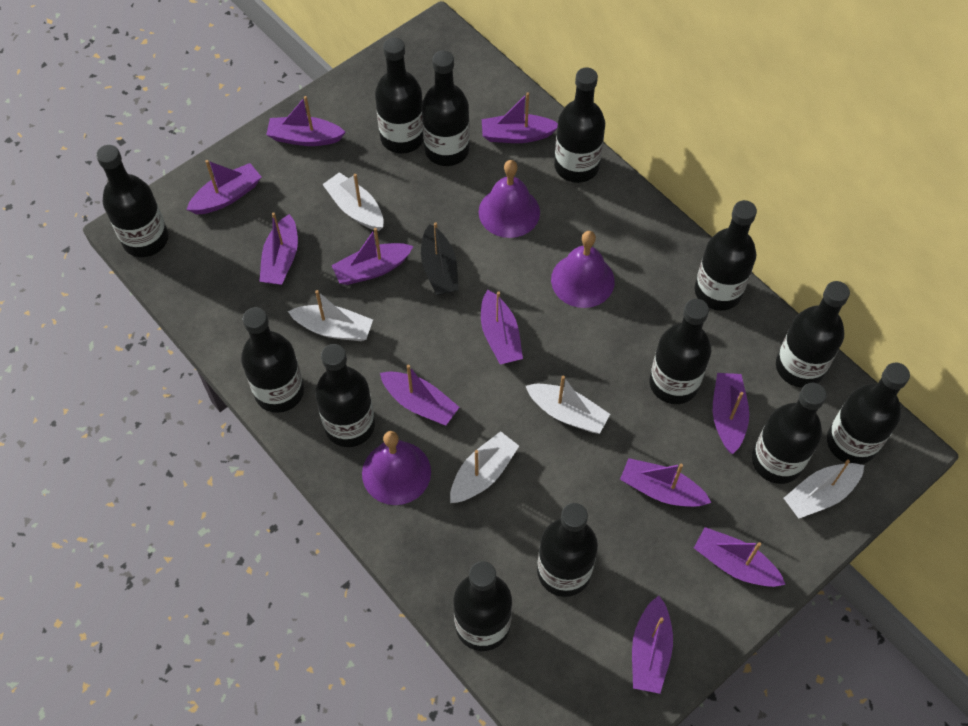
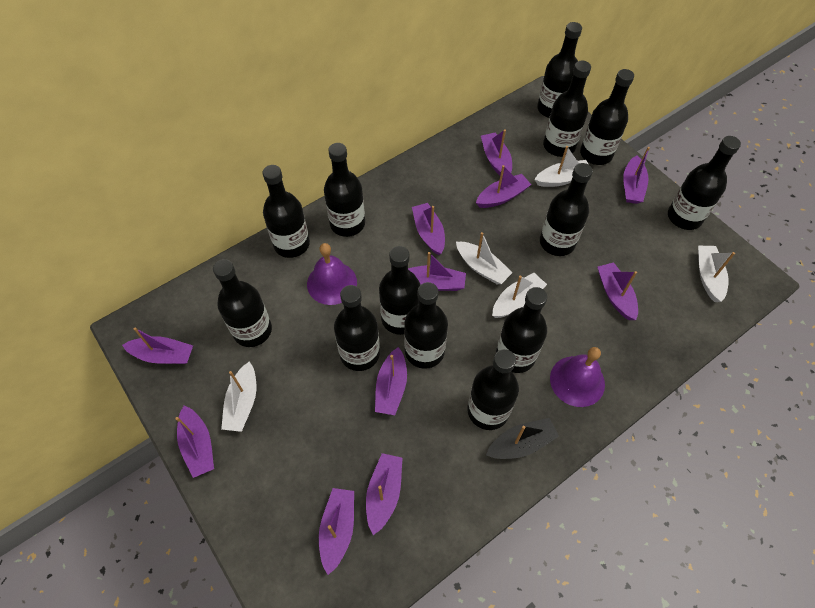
purple bell: [362,431,431,505] [479,160,540,238] [551,231,615,308] = 3 -> [307,243,357,305] [550,347,605,407] = 2

